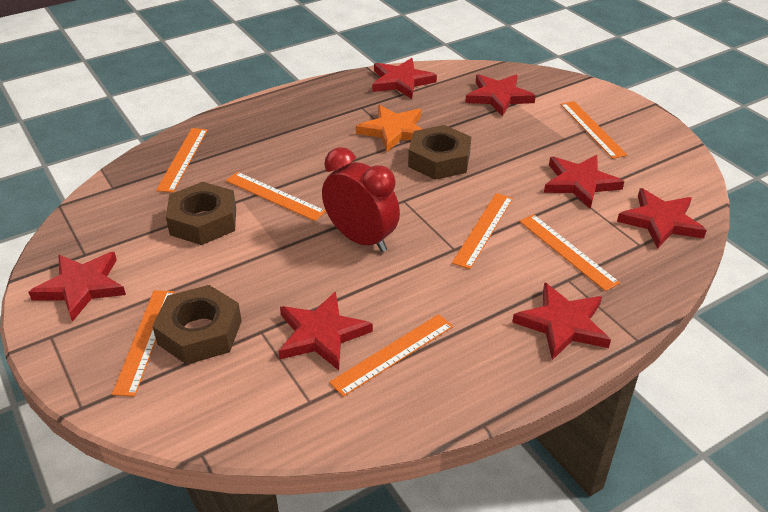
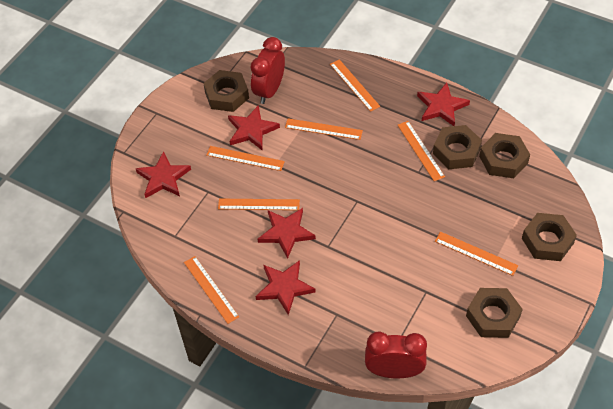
brown nut: [152,285,242,365] [166,182,236,245] [408,125,471,180] = 3 -> [203,70,249,112] [433,125,482,169] [466,288,523,338] [479,133,530,178] [522,213,577,261] = 5
orange star: [356,105,422,152] = 1 -> none = 0
red clock: [322,147,400,252] = 1 -> [250,37,285,104] [365,332,427,378] = 2
red star: [28,252,126,322] [279,291,373,370] [372,58,437,99] [465,74,536,116] [512,282,611,360] [544,155,625,209] [617,188,707,249] = 7 -> [136,151,191,198] [228,105,280,150] [256,260,316,315] [257,208,316,259] [417,82,470,126] = 5

